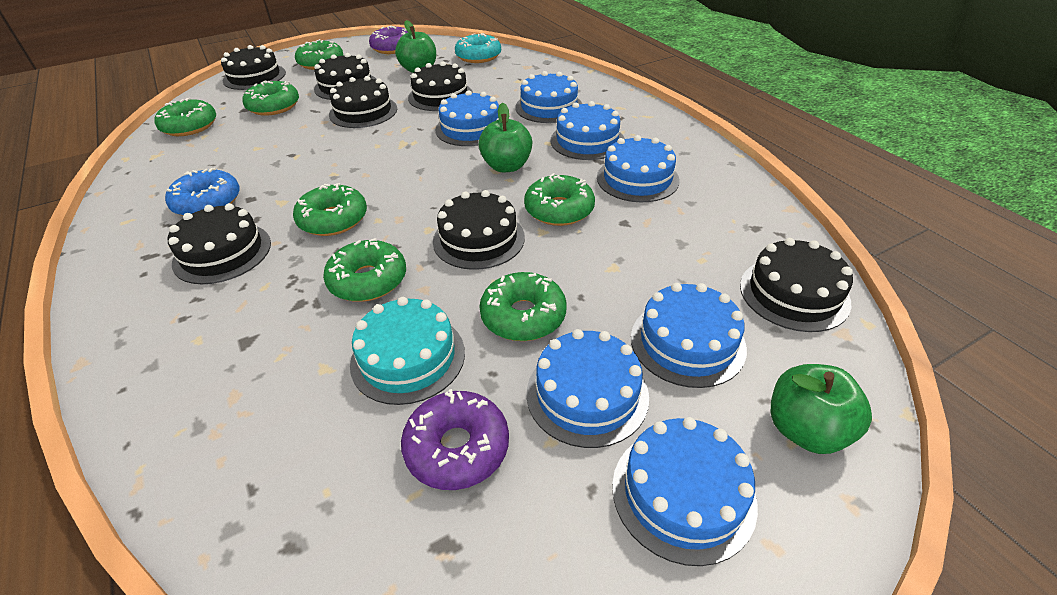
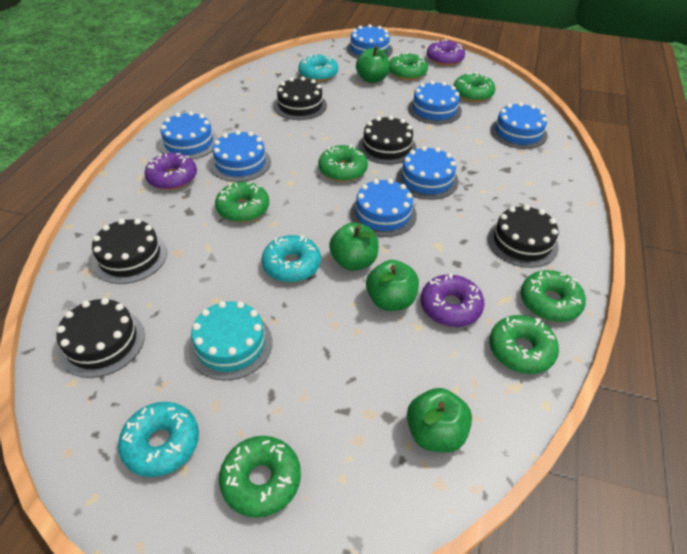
black cake: [168,203,271,284] [221,45,286,90] [314,53,376,100] [329,76,397,128] [408,61,473,111] [433,190,525,270] [740,238,853,332] = 7 -> [56,298,145,378] [92,219,167,284] [274,77,327,120] [358,116,416,165] [487,205,559,268] = 5
blue donut: [165,168,240,216] = 1 -> none = 0
green apple: [395,20,436,73] [479,103,532,172] [770,364,872,454] = 3 -> [329,222,379,271] [356,46,390,83] [366,260,419,311] [407,388,472,453] = 4
purple donut: [369,25,408,54] [401,389,509,490] = 2 -> [145,153,197,190] [421,273,484,327] [427,39,465,66] = 3
turquoise donut: [455,33,501,63] = 1 -> [118,402,199,477] [261,235,321,282] [298,54,338,82] = 3

